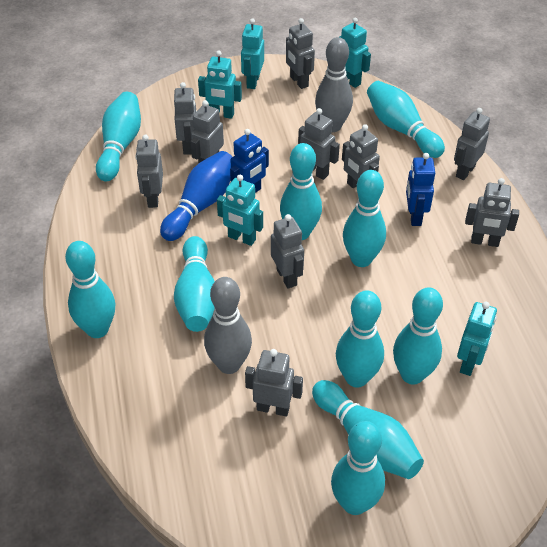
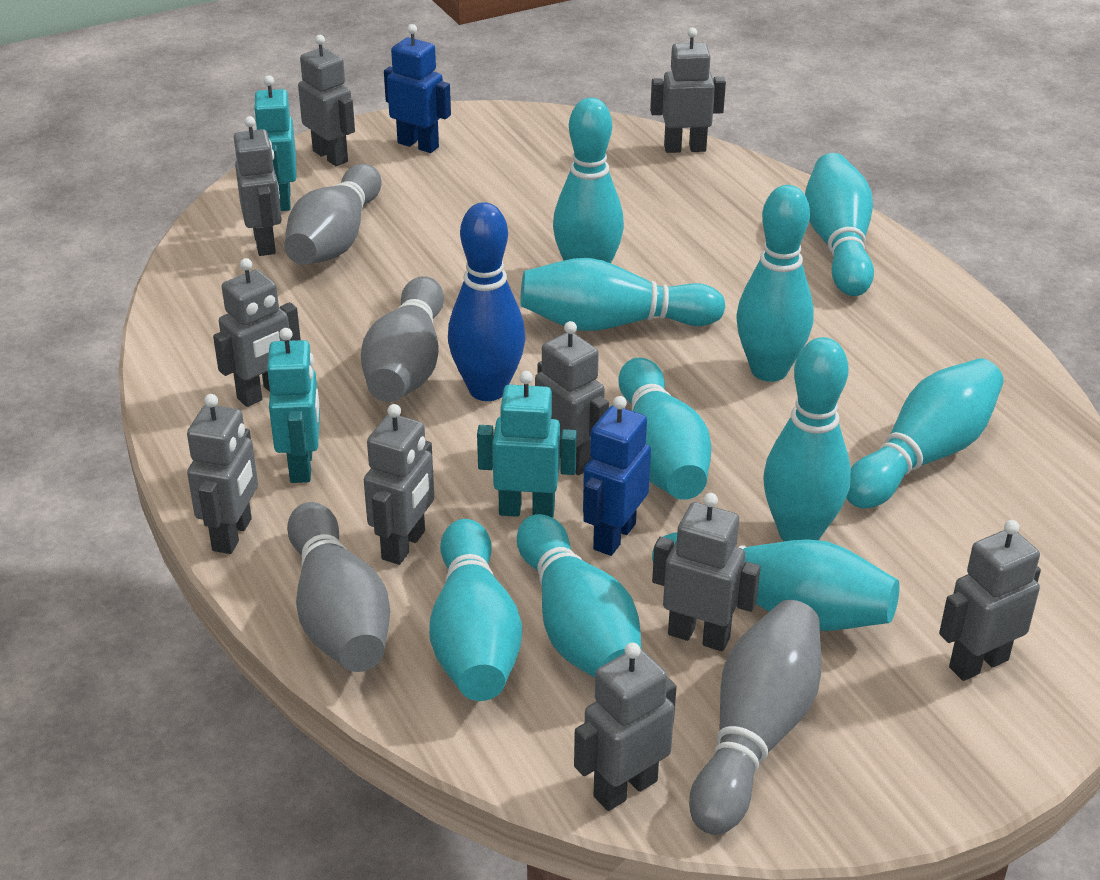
grey bowling pin: [204,277,252,374] [315,37,353,132] = 2 -> [285,164,381,265] [287,502,390,672] [361,276,444,402] [689,600,821,835] = 4
turquoise robot: [198,51,242,119] [217,175,263,246] [241,18,264,89] [340,18,371,88] [457,302,497,376] = 5 -> [253,75,296,211] [267,328,320,483] [477,371,577,518] = 3

